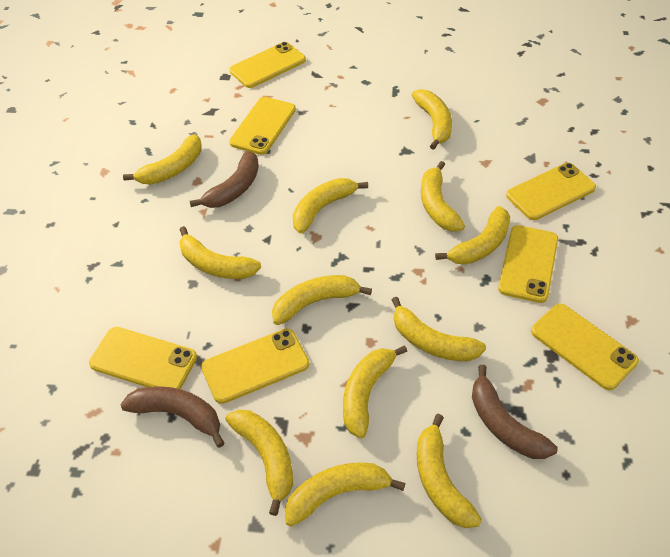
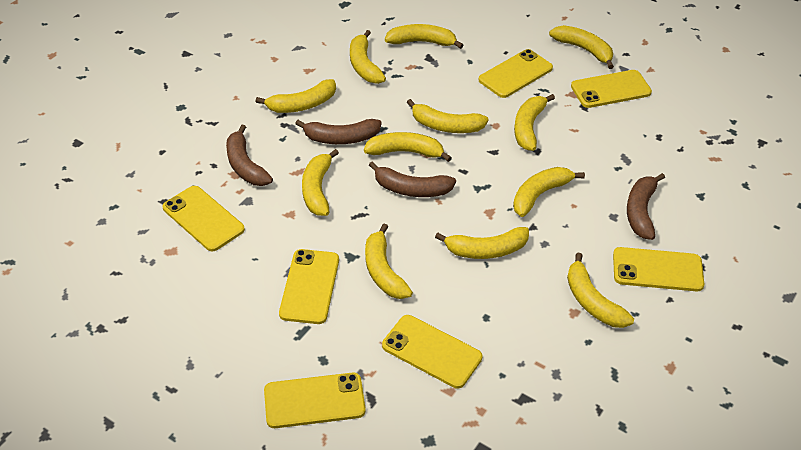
brown banana: [120,386,224,448] [190,151,259,208] [472,365,558,459] = 3 -> [226,125,273,186] [295,119,382,144] [369,161,456,197] [627,173,665,240] = 4

